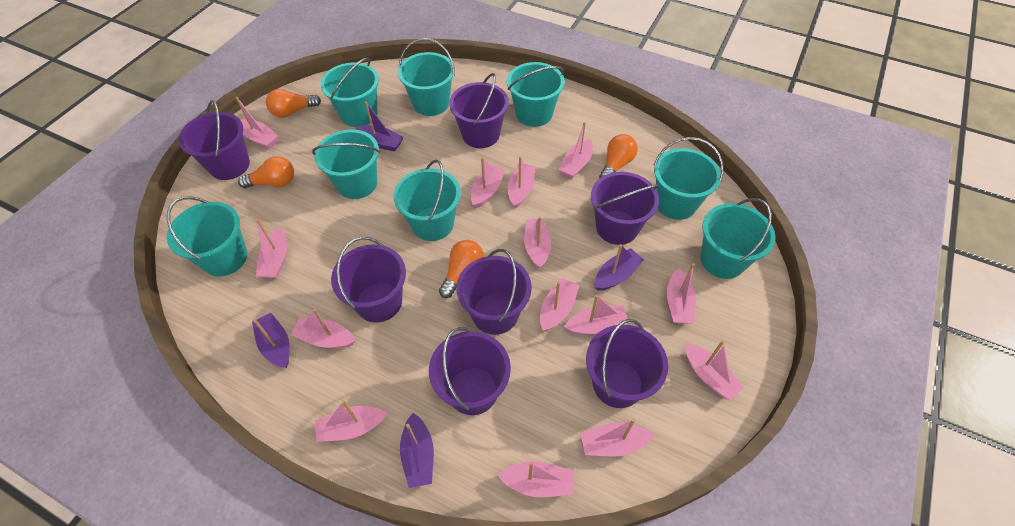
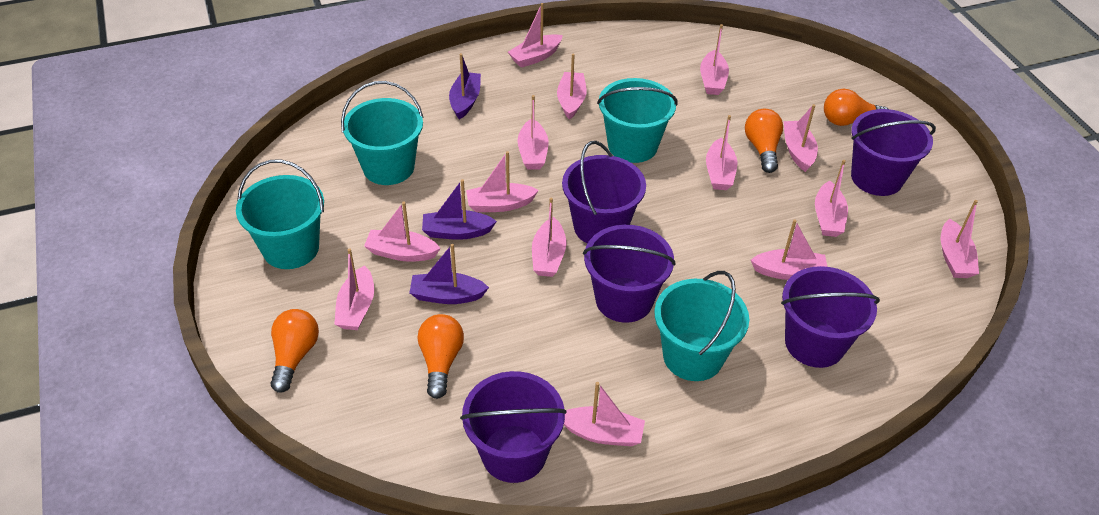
purple boat: [252,313,290,368] [356,102,404,152] [400,413,434,488] [595,244,644,291] = 4 -> [409,244,489,304] [422,179,497,240] [449,53,481,119] = 3
purple bucket: [179,100,250,180] [331,237,406,323] [429,327,511,415] [449,73,509,148] [457,249,532,335] [586,319,668,408] [591,172,659,245] = 7 -> [460,371,567,483] [562,141,646,244] [583,225,676,323] [781,266,880,368] [851,109,936,196] = 5
turquoise bucket: [167,196,247,277] [312,129,380,199] [320,57,379,127] [393,160,461,241] [398,38,455,116] [507,62,565,127] [654,137,724,220] [700,198,775,279] = 8 -> [236,160,324,269] [341,81,424,185] [597,78,677,163] [654,271,749,381] = 4

